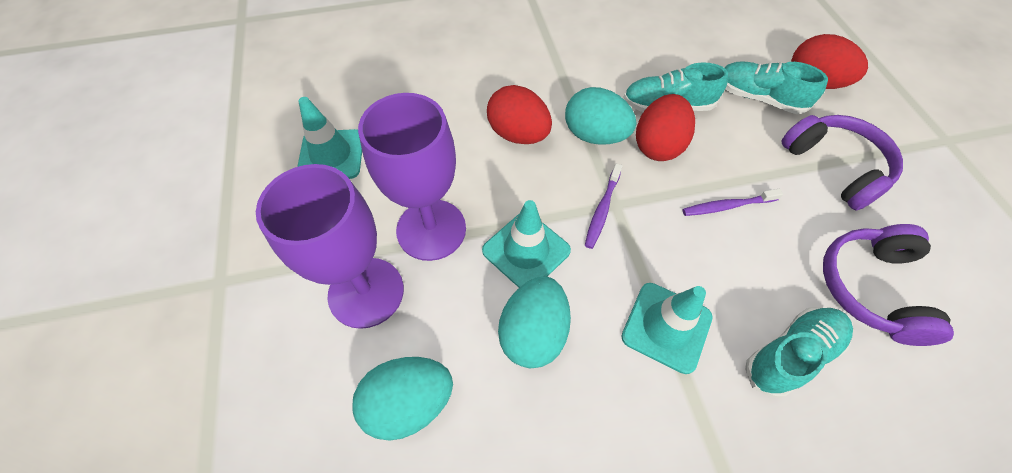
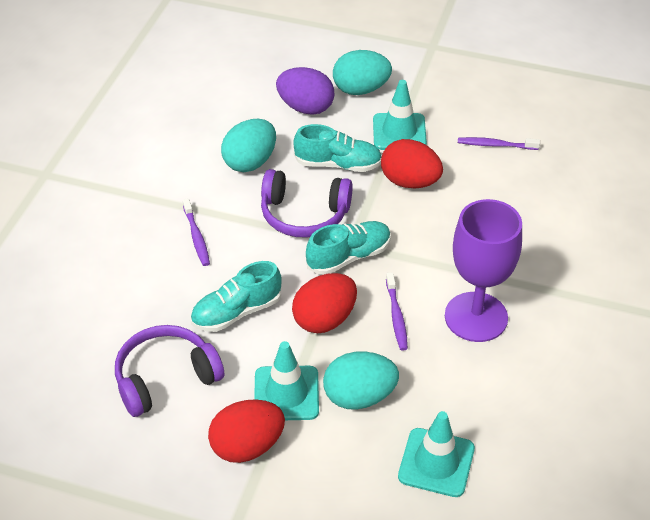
purple egg: none = 0 -> [276,67,334,115] = 1
purple goblet: [256,164,404,329] [358,93,466,261] = 2 -> [445,199,522,342] = 1
purple toothbrush: [585,163,623,249] [683,189,783,216] = 2 -> [183,198,210,266] [386,272,408,351] [458,137,540,150] = 3

